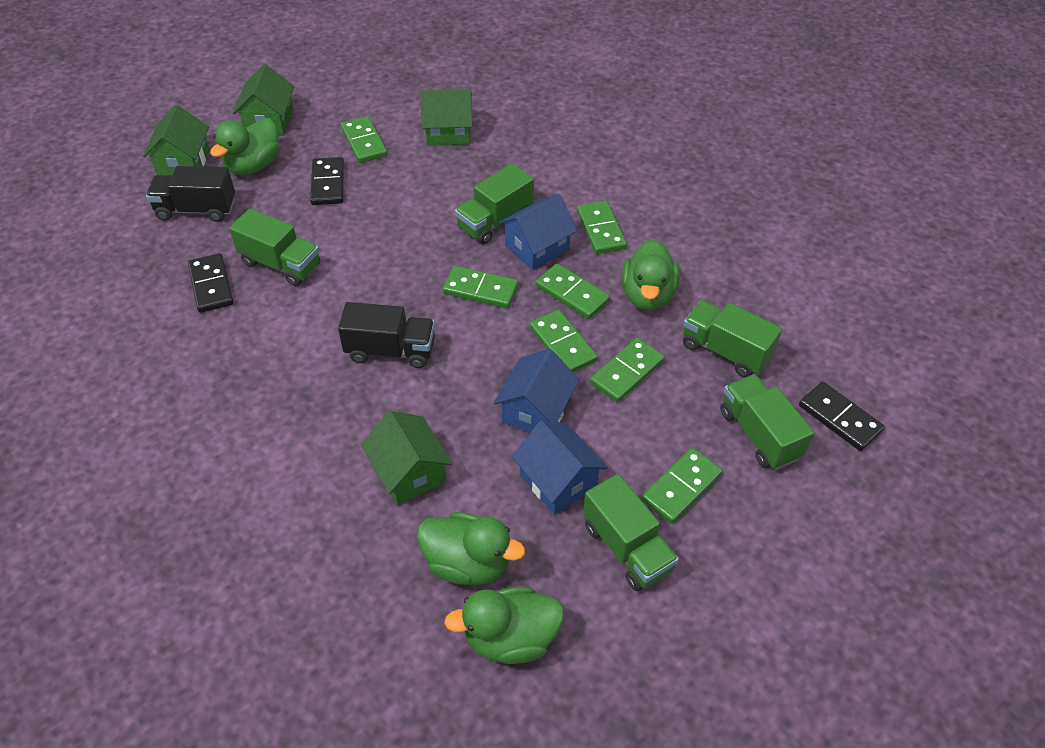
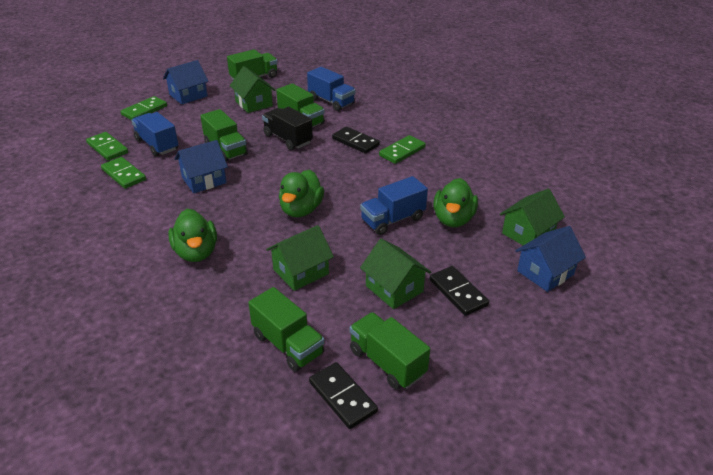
black truck: [146,166,235,222] [338,302,435,368] = 2 -> [262,107,313,150] = 1
blue truck: none = 0 -> [131,112,178,157] [307,67,355,111] [360,176,428,235] = 3
green domino: [341,116,388,163] [443,266,518,308] [530,310,598,372] [536,263,610,319] [577,200,627,254] [590,338,665,402] [641,448,723,523] = 7 -> [86,132,128,161] [101,157,146,189] [120,96,167,120] [379,135,426,164] = 4
green duck: [210,118,280,175] [417,512,525,585] [444,587,564,664] [621,239,680,311] = 4 -> [168,209,217,262] [279,170,324,217] [433,178,478,227] = 3

